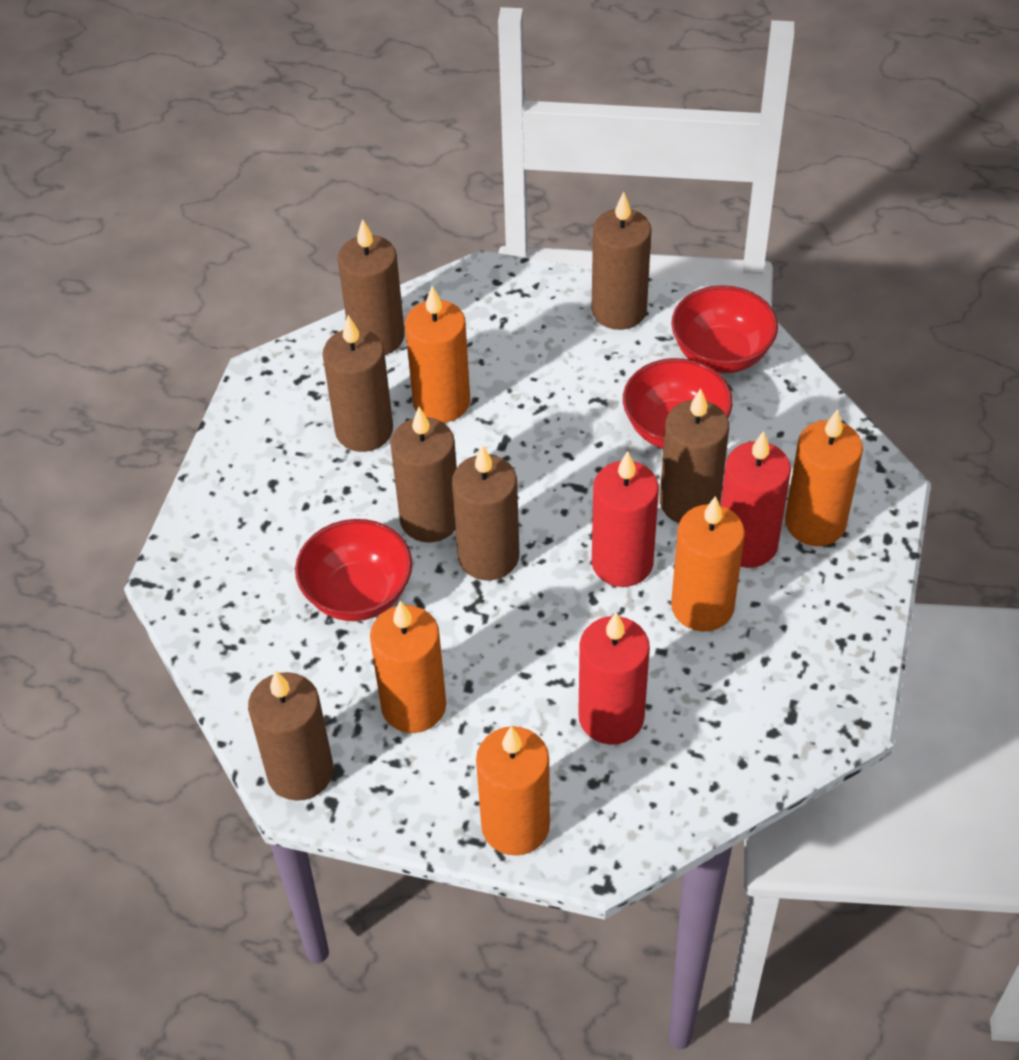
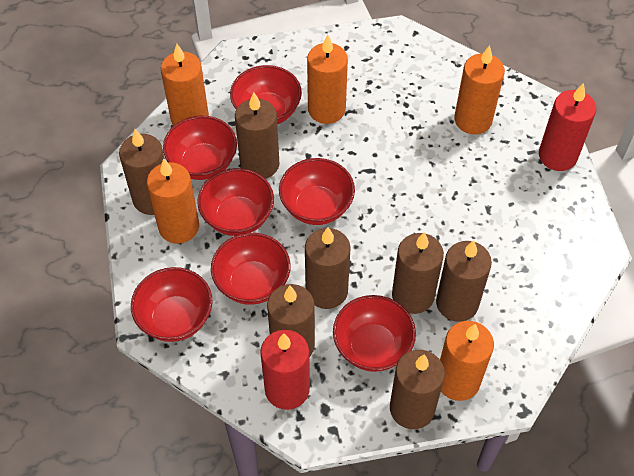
red bowl: [295,519,412,621] [623,358,733,448] [671,285,778,373] = 3 -> [131,267,213,342] [163,116,237,180] [197,168,274,236] [211,233,291,305] [230,65,302,124] [279,158,355,225] [333,295,416,372] = 7
red candle: [578,612,650,745] [592,451,659,587] [721,431,791,568] = 3 -> [260,330,310,410] [539,83,597,171] = 2

